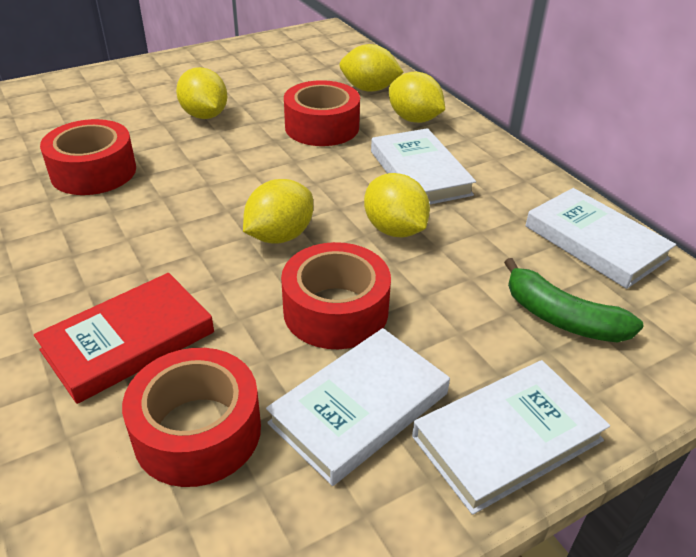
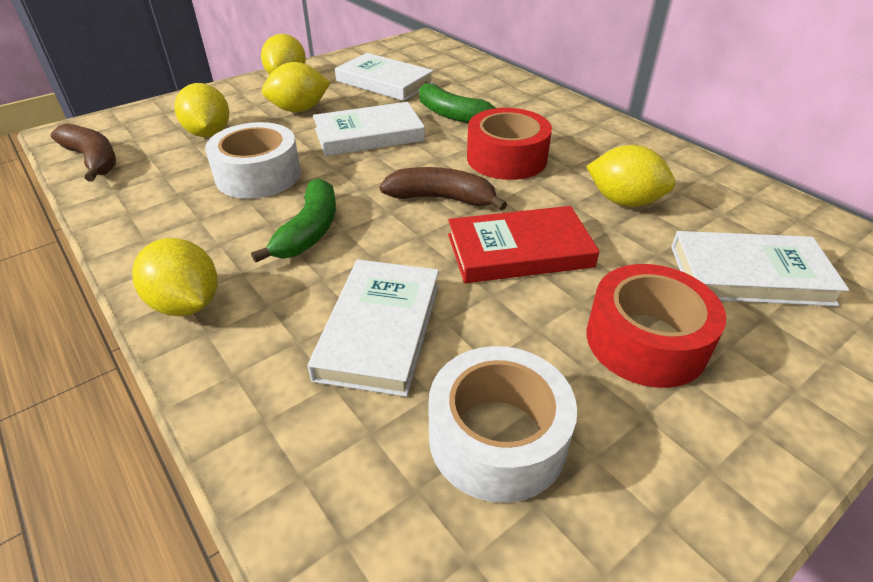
brown banana: none = 0 -> [50,123,116,182] [380,167,507,211] = 2
green banana: [504,258,643,343] = 1 -> [251,178,336,263] [419,81,496,123] = 2
red tape: [40,119,136,195] [122,348,261,487] [281,242,391,349] [284,80,360,146] = 4 -> [467,108,552,180] [587,264,726,388] = 2
white tape: none = 0 -> [205,122,301,199] [428,346,577,503] = 2

